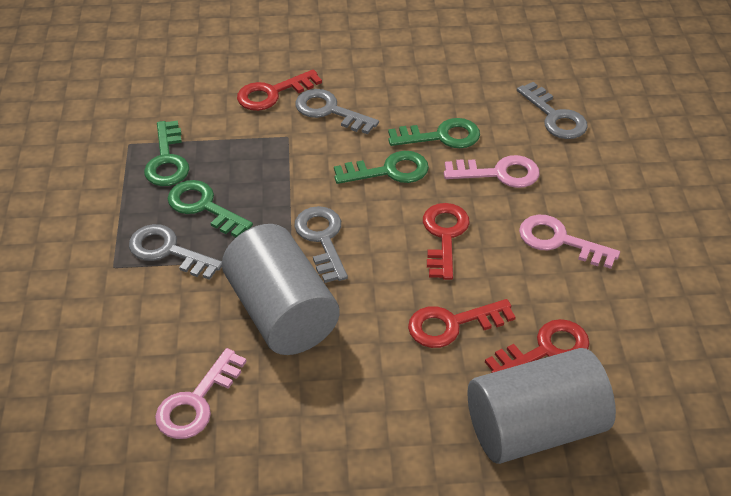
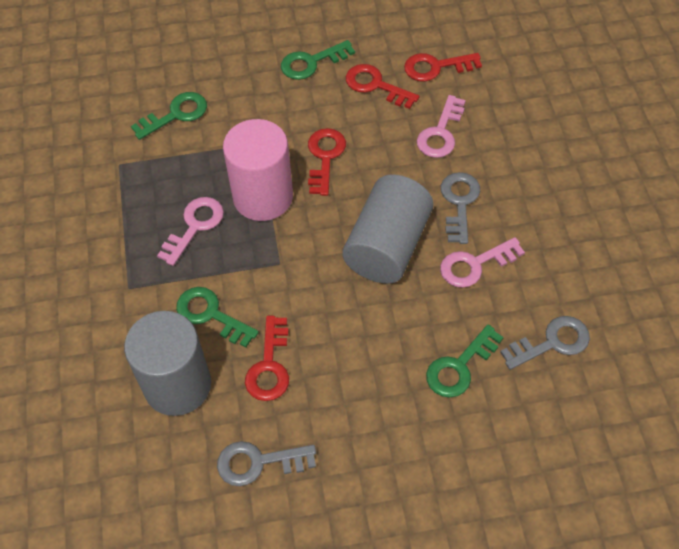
grey key: [129,224,222,280] [294,206,348,283] [295,89,379,134] [517,82,588,139] = 4 -> [217,441,316,486] [441,172,480,244] [500,316,590,370] = 3
pink cylinder: none = 0 -> [223,119,293,221] = 1

